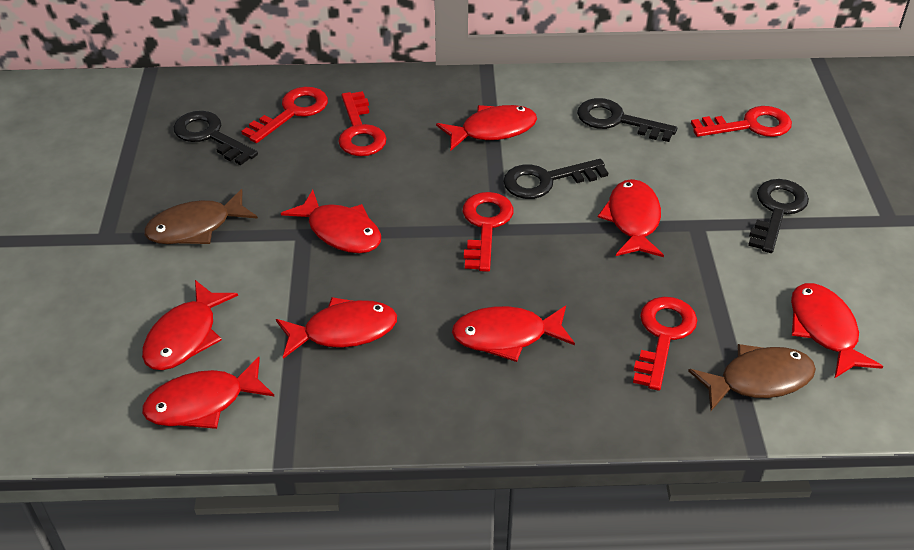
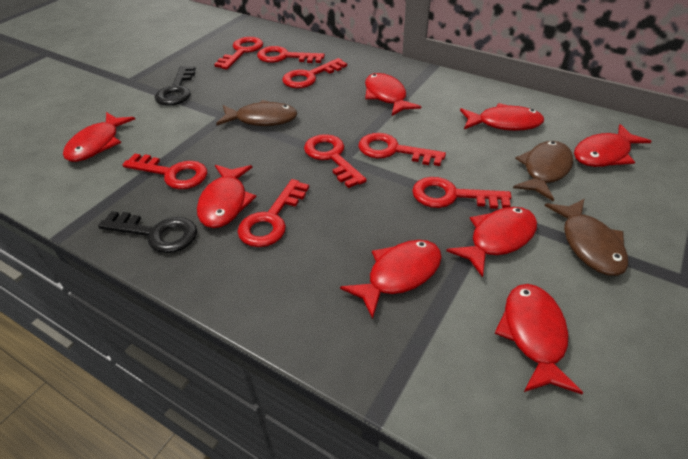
black key: [173,111,258,165] [503,159,608,199] [577,98,677,142] [748,179,809,253] = 4 -> [98,211,197,253] [155,66,195,106] = 2
brown fish: [144,189,258,244] [688,344,816,411] = 2 -> [216,100,297,126] [513,141,573,201] [545,199,628,276] = 3
red key: [241,87,328,143] [338,91,387,156] [463,192,514,272] [633,297,697,391] [691,106,792,137] = 5 -> [122,154,207,189] [214,37,263,70] [238,179,309,247] [257,46,325,63] [282,58,347,88] [304,134,367,188] [358,133,446,166] [412,177,511,209] = 8

